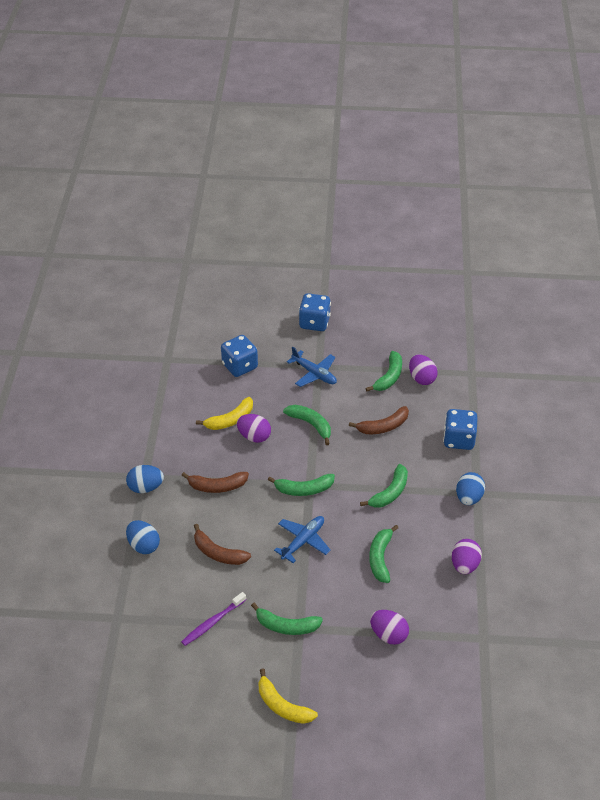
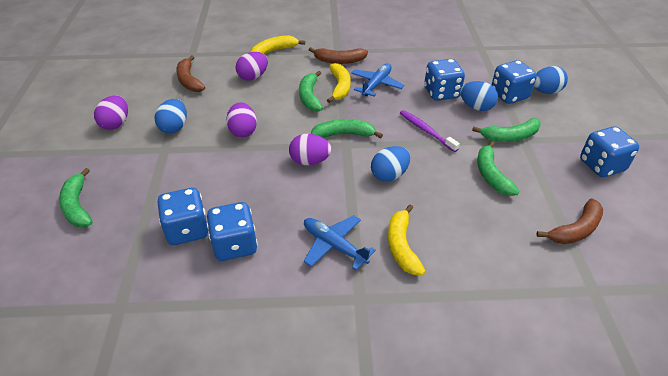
blue dice: [221,335,258,377] [299,293,331,331] [443,409,478,450] = 3 -> [157,188,209,245] [207,202,258,261] [424,59,465,101] [492,60,537,104] [580,126,639,177] = 5
blue egg: [126,465,164,493] [126,520,160,554] [456,472,485,505] = 3 -> [155,99,187,133] [371,146,410,182] [460,81,498,111] [534,66,568,94] = 4
green banana: [251,603,323,635] [268,474,335,496] [283,405,331,445] [360,464,408,508] [366,351,402,391] [369,525,398,583] = 6 -> [59,168,92,227] [299,71,323,112] [311,119,383,138] [472,118,541,142] [477,141,519,196] = 5
yellow banana: [196,397,253,430] [258,668,318,724] = 2 -> [250,35,305,55] [327,63,351,103] [388,204,425,275] = 3

